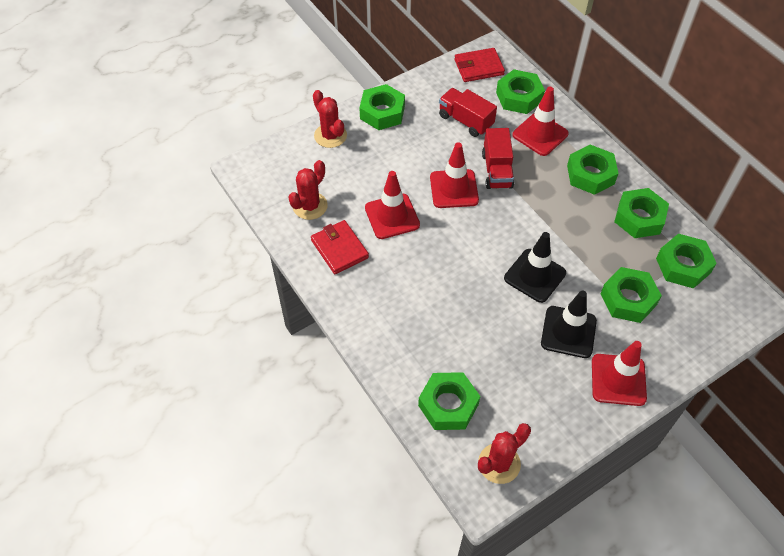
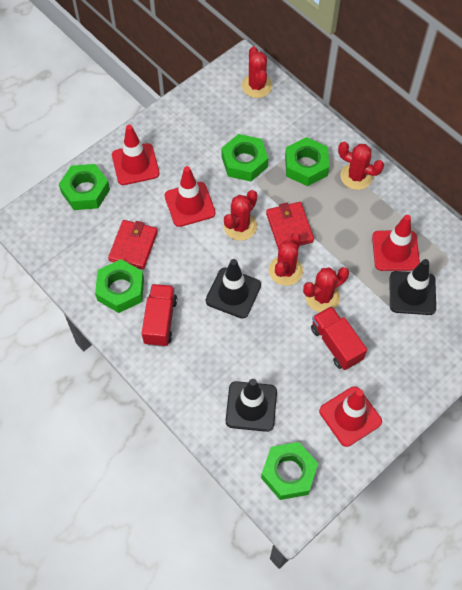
black traffic cone: [504,232,566,303] [541,291,597,358] = 2 -> [206,259,261,319] [226,379,277,432] [390,259,436,315] = 3
green nut: [359,84,405,130] [418,372,480,430] [496,69,545,114] [567,145,619,195] [600,267,662,323] [614,188,669,238] [656,234,717,289] = 7 -> [59,164,110,210] [95,259,144,313] [221,134,268,181] [261,442,318,500] [285,137,329,186] = 5
red cactus: [288,160,328,220] [313,90,347,148] [478,423,531,484] = 3 -> [224,190,257,241] [242,47,272,98] [269,233,303,286] [303,267,349,312] [338,142,384,190] = 5

